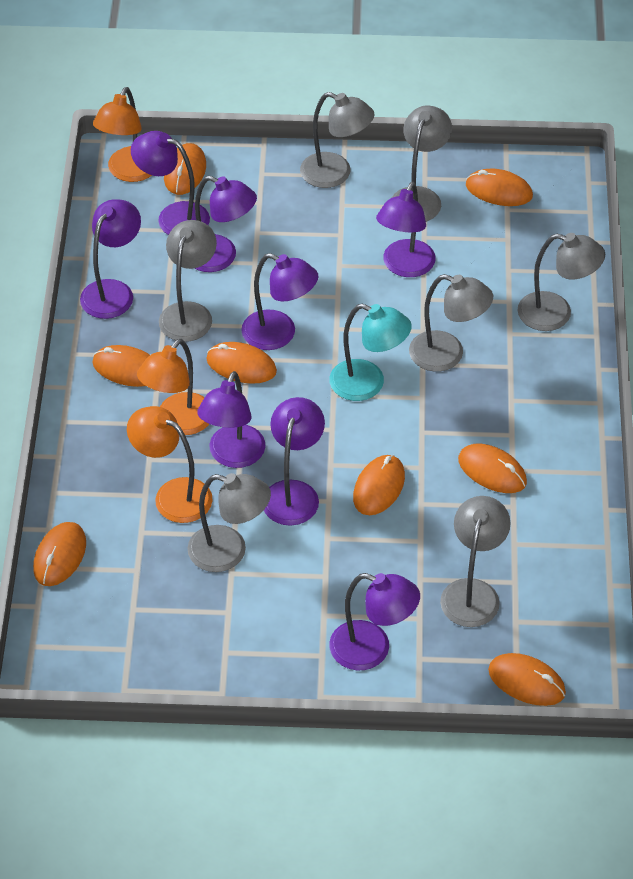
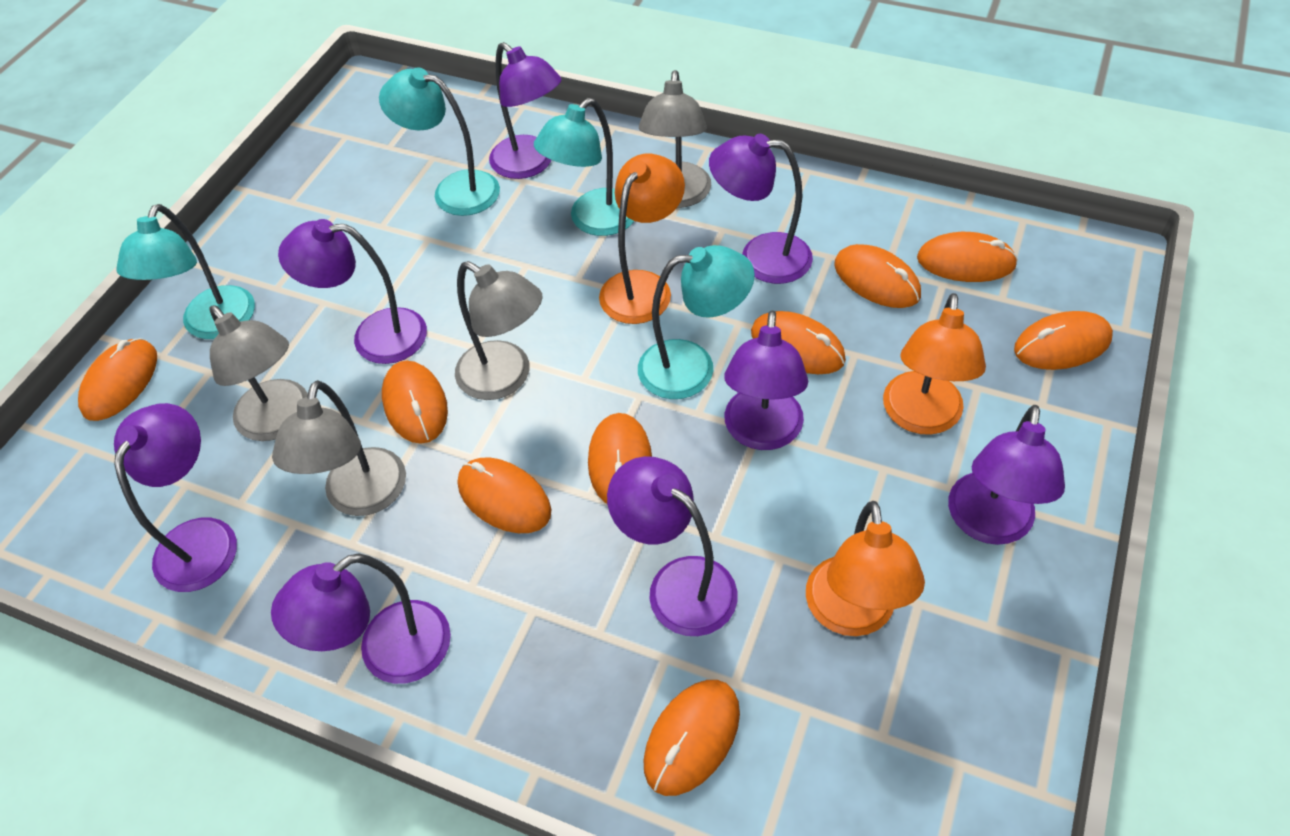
grey lamp: [159,220,217,342] [188,473,271,572] [300,92,375,188] [392,105,452,222] [409,274,493,372] [440,496,511,627] [518,233,605,331] = 7 -> [210,305,308,441] [272,380,406,516] [455,261,542,400] [639,70,711,208] = 4
orange mouse: [33,522,86,586] [92,345,150,387] [164,143,206,195] [206,342,277,384] [353,455,405,515] [458,444,527,493] [466,168,533,206] [488,653,566,706] = 8 -> [78,338,157,421] [382,360,448,444] [458,457,551,533] [588,413,652,503] [644,680,740,796] [751,311,846,374] [834,244,921,308] [917,232,1018,282] [1014,311,1113,370] = 9
turquoise lamp: [329,304,412,401] = 1 -> [117,204,255,339] [379,68,500,216] [534,98,634,236] [638,245,755,399] = 4

